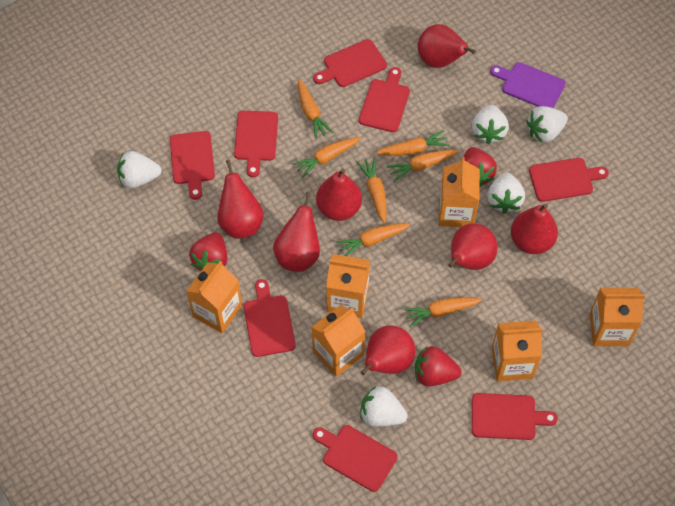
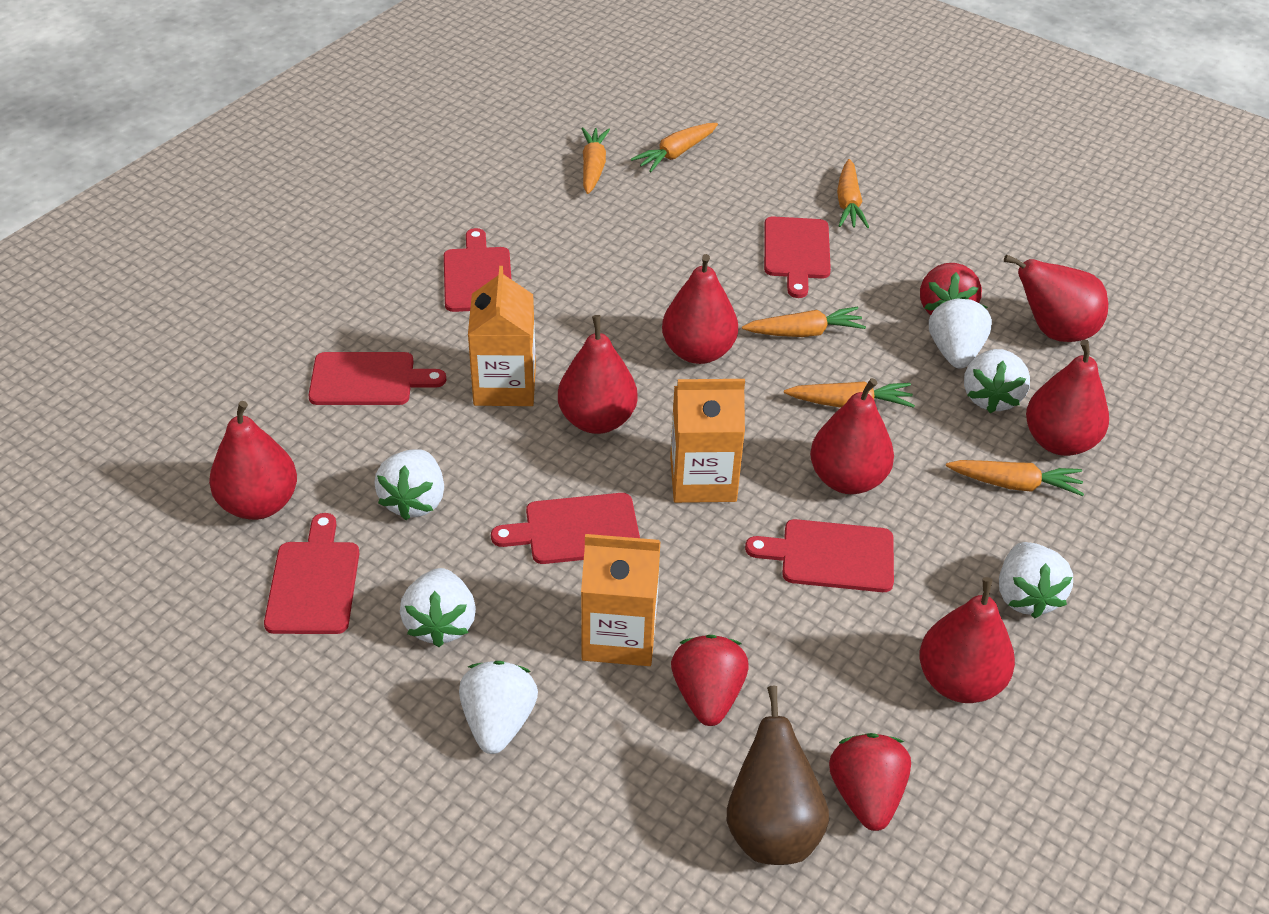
brown pear: none = 0 -> [727,685,829,865] = 1
orange carrot: [293,137,361,178] [298,79,333,139] [336,223,410,256] [356,157,386,223] [376,130,450,156] [387,150,459,182] [404,298,482,327] = 7 -> [581,127,610,194] [631,123,718,172] [742,307,866,337] [784,381,915,408] [837,159,869,228] [946,460,1084,496] = 6
orange carton: [186,261,242,333] [312,305,366,377] [326,254,370,318] [439,157,480,227] [492,321,543,381] [590,288,645,346] = 6 -> [468,266,536,406] [581,534,660,666] [670,379,745,503] = 3
purple cutting board: [490,62,566,108] = 1 -> none = 0
red cutting board: [170,131,215,200] [234,111,278,177] [243,279,296,357] [313,39,387,87] [313,425,398,492] [359,67,410,132] [472,393,558,440] [529,158,609,202] = 8 -> [264,513,359,634] [308,352,446,405] [444,228,512,312] [491,493,640,564] [745,519,894,592] [764,216,831,298] = 6
white strawberry: [117,151,161,188] [360,386,408,427] [472,105,509,144] [487,172,525,214] [526,106,568,142] = 5 -> [375,449,444,520] [400,568,476,647] [459,661,538,754] [929,297,992,369] [964,349,1030,413] [999,542,1073,619] = 6

